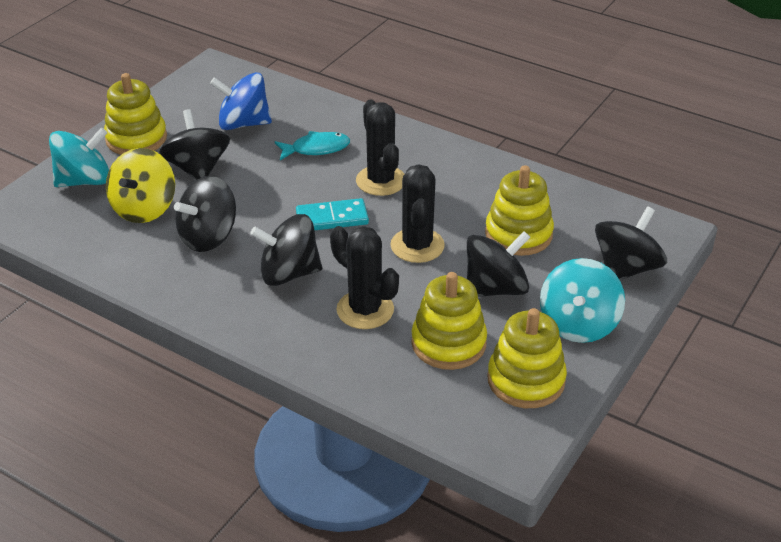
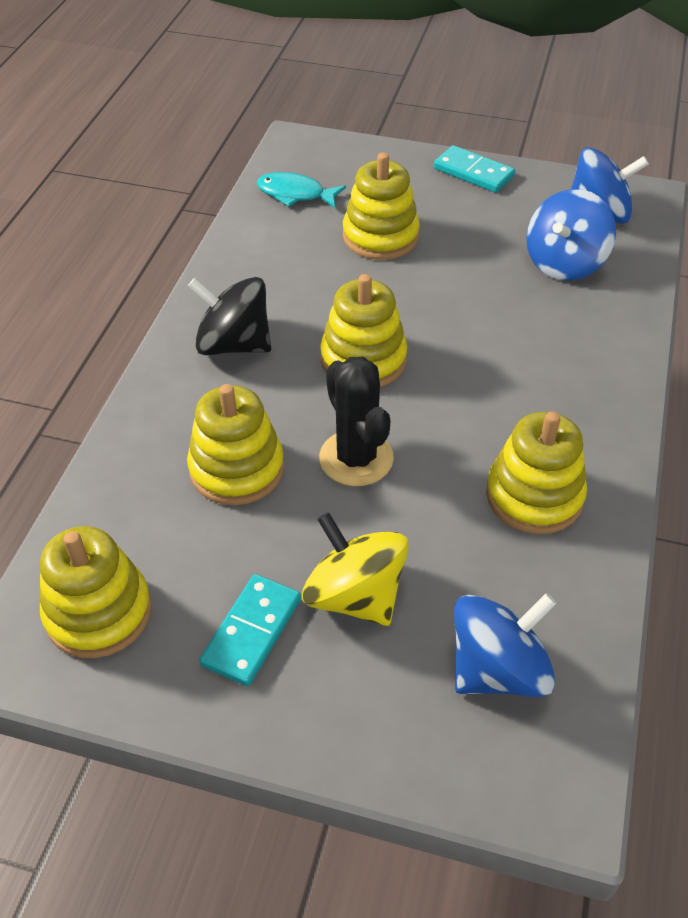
black cactus: [330,226,399,329] [356,99,404,196] [391,164,445,263] = 3 -> [319,357,394,486] = 1
black spinning top: [159,109,230,180] [174,176,236,252] [250,214,322,286] [467,231,530,297] [595,206,667,280] = 5 -> [188,277,271,355] = 1
blue spinning top: [210,72,272,130] = 1 -> [454,593,557,697] [526,189,616,281] [571,147,649,224] = 3
turquoise domino: [296,198,369,231] = 1 -> [199,574,301,686] [434,145,515,193] = 2
turquoise spinning top: [49,127,109,187] [540,258,625,343] = 2 -> none = 0
yellow stacking toy: [104,73,167,155] [411,272,487,370] [485,165,554,256] [487,308,567,408] = 4 -> [40,526,152,658] [187,384,284,505] [320,274,408,387] [343,152,420,260] [486,411,587,534] = 5

